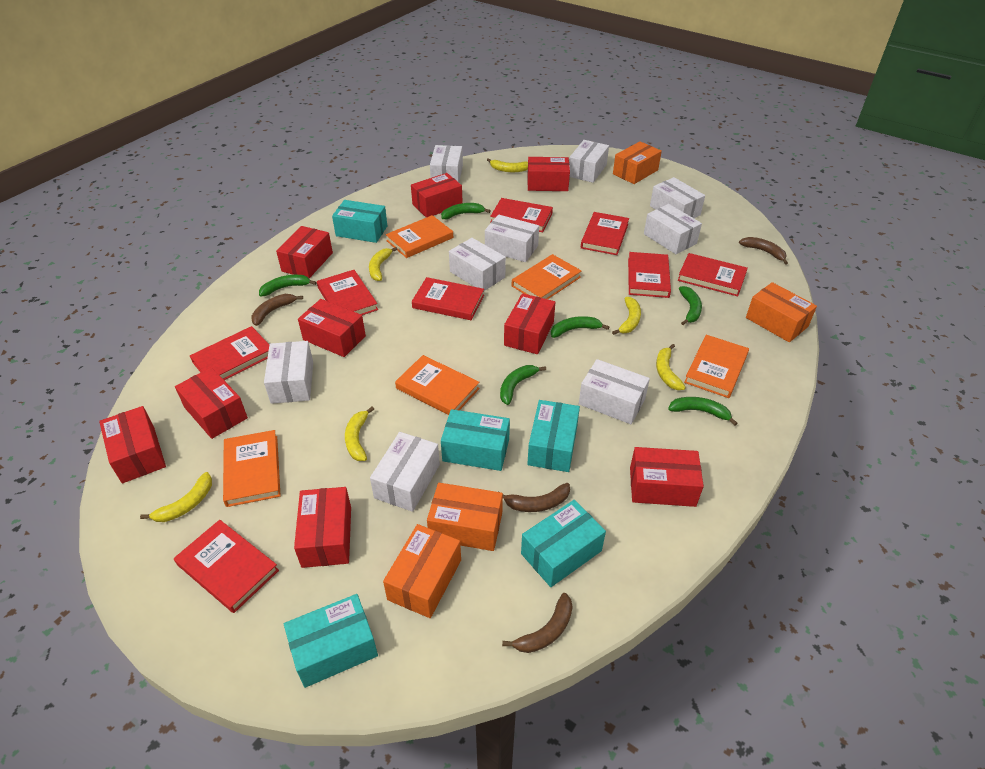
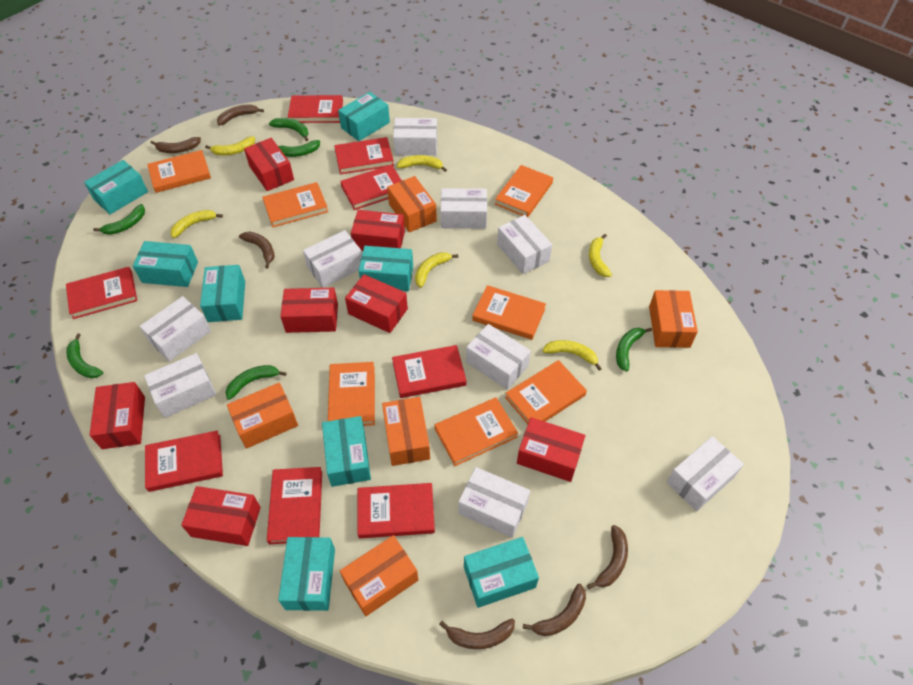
brown banana: [251,294,303,326] [498,483,570,512] [502,593,573,653] [739,237,788,265] = 4 -> [151,137,201,153] [217,104,264,126] [239,231,275,269] [439,619,515,649] [523,584,586,636] [587,525,628,589] = 6
orange book: [223,430,281,507] [386,215,453,258] [395,355,480,415] [512,254,581,299] [684,335,749,398] = 5 -> [147,150,211,193] [262,182,328,227] [328,362,375,426] [435,397,518,466] [472,285,546,340] [495,165,553,217] [505,360,587,424] = 7
orange box: [383,524,461,618] [427,483,503,551] [613,141,662,184] [746,282,817,342] = 4 -> [227,382,298,449] [340,535,418,616] [382,397,430,466] [387,176,437,232] [649,290,698,348] = 5
red box: [99,406,166,483] [175,367,248,439] [276,226,333,278] [294,487,351,568] [298,299,366,357] [411,173,463,218] [504,293,555,354] [527,157,570,191] [630,447,704,507] = 9 -> [90,382,145,449] [181,486,261,546] [244,138,294,191] [280,288,338,333] [345,274,408,333] [351,210,405,251] [517,417,586,482] = 7
turquoise box: [284,594,378,688] [332,200,387,243] [441,409,510,471] [521,500,606,587] [527,400,580,472] = 5 -> [84,160,148,215] [133,241,198,287] [200,265,245,322] [278,537,335,611] [322,416,371,487] [338,92,390,141] [359,246,413,291] [464,537,539,608] = 8

